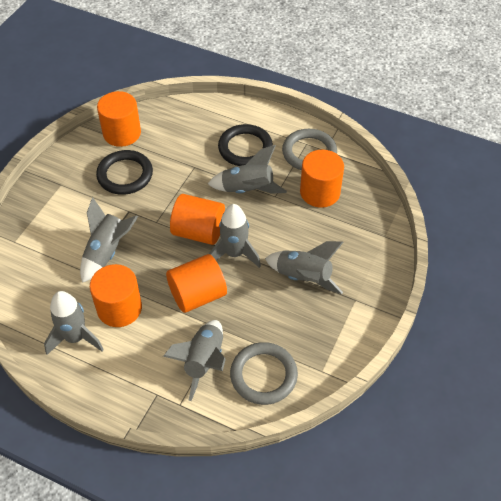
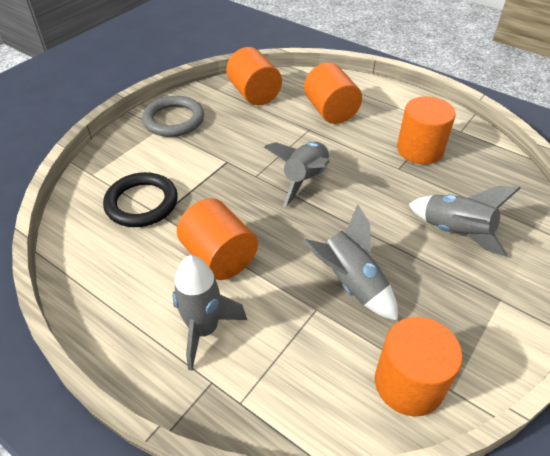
black ring: [96,150,153,195] [218,124,273,166] = 2 -> [103,172,178,227] = 1
grey ring: [230,342,298,405] [282,129,337,170] = 2 -> [142,96,204,137] = 1
grey rocket: [44,291,104,355] [80,197,138,283] [163,320,226,401] [208,145,287,194] [209,204,261,268] [265,241,343,294] = 6 -> [172,255,247,371] [264,142,330,207] [303,204,398,321] [408,186,520,257] = 4

